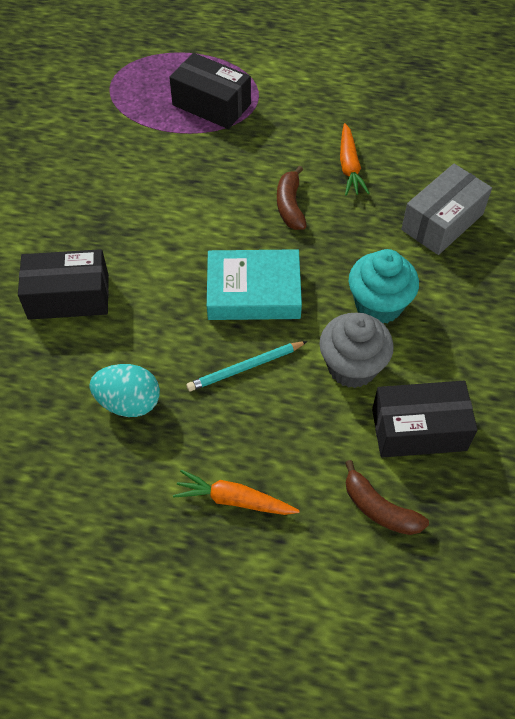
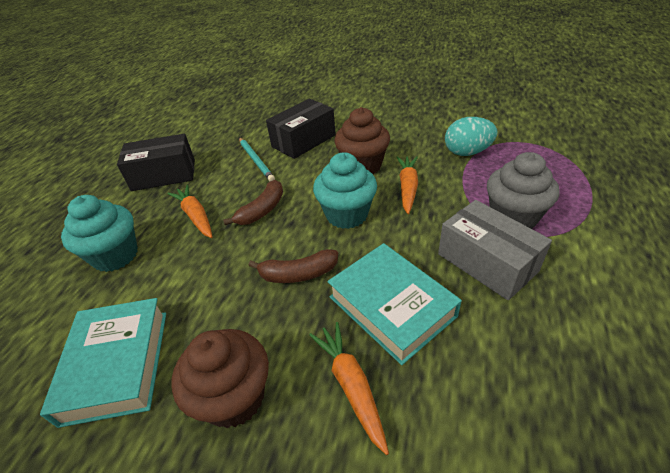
black box: [18,249,109,320] [169,53,251,129] [372,381,478,458] = 3 -> [117,134,195,191] [266,99,336,159] = 2
brown cupcake: none = 0 -> [172,329,269,428] [334,107,390,175] = 2
orange carrot: [173,470,300,515] [340,123,369,196] = 2 -> [167,185,212,238] [309,322,389,455] [396,156,418,214] = 3
turquoise book: [207,249,302,320] = 1 -> [40,298,166,428] [327,243,462,365] = 2
turquoise cupcake: [349,249,419,323] = 1 -> [61,195,138,272] [313,152,377,229] = 2

